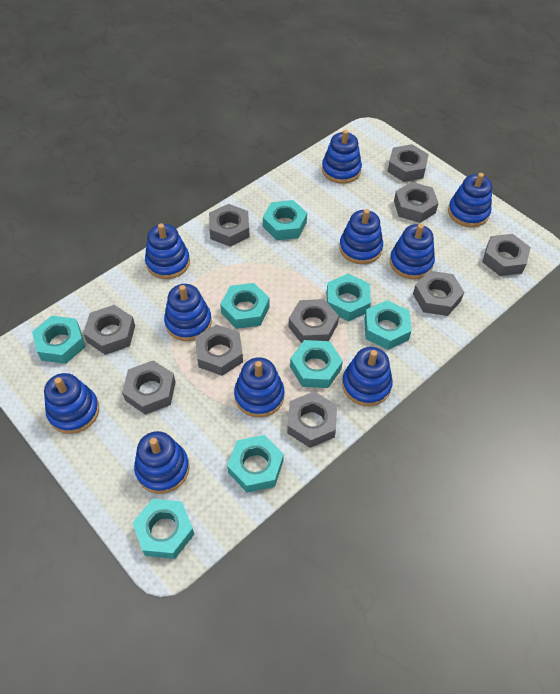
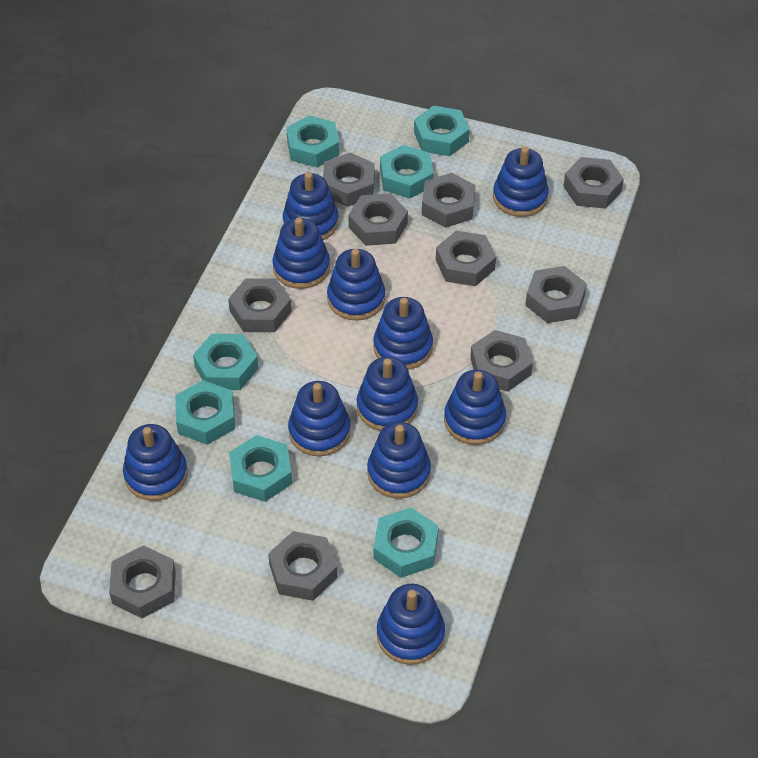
blue stacking toy: [44,373,99,434] [134,431,189,494] [145,223,190,279] [164,284,212,341] [234,357,284,418] [322,130,362,184] [339,209,383,264] [342,347,393,406] [390,224,435,279] [448,173,492,227] = 10 -> [123,424,188,501] [272,217,330,289] [283,172,339,240] [288,381,351,456] [327,249,385,321] [357,357,418,431] [367,422,431,499] [373,297,433,370] [377,584,445,665] [444,370,506,445] [493,147,549,217] = 11
turquoise nut: [32,316,85,364] [132,499,194,559] [220,283,270,329] [227,435,284,493] [263,200,307,240] [290,340,343,388] [327,274,371,321] [364,300,412,350] = 8 -> [175,380,235,445] [193,334,258,390] [229,435,292,502] [286,115,340,168] [373,507,439,578] [380,145,434,198] [414,106,470,156] = 7

